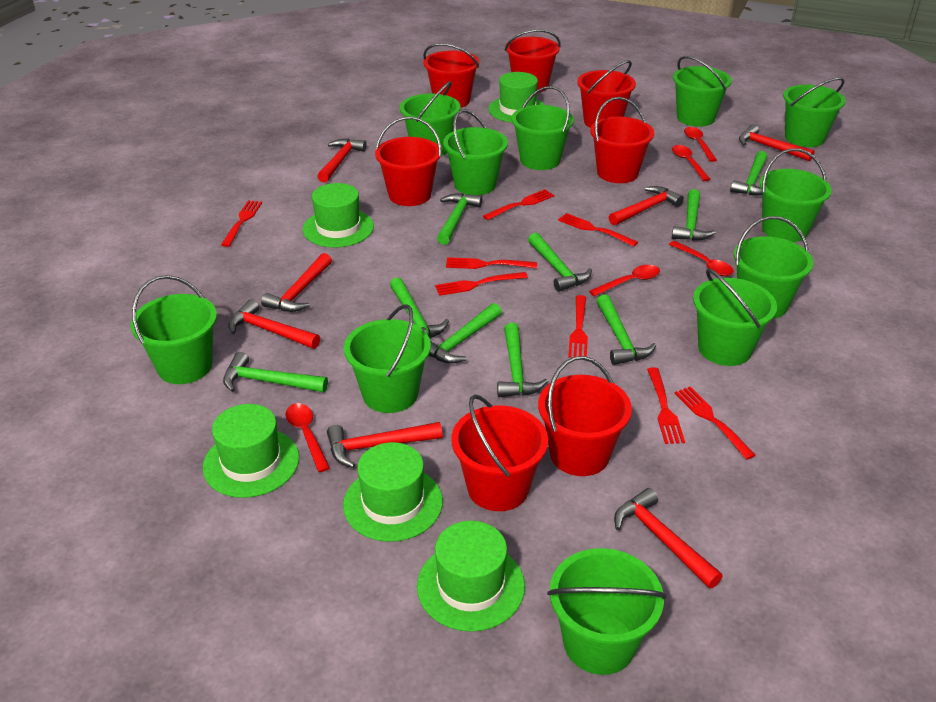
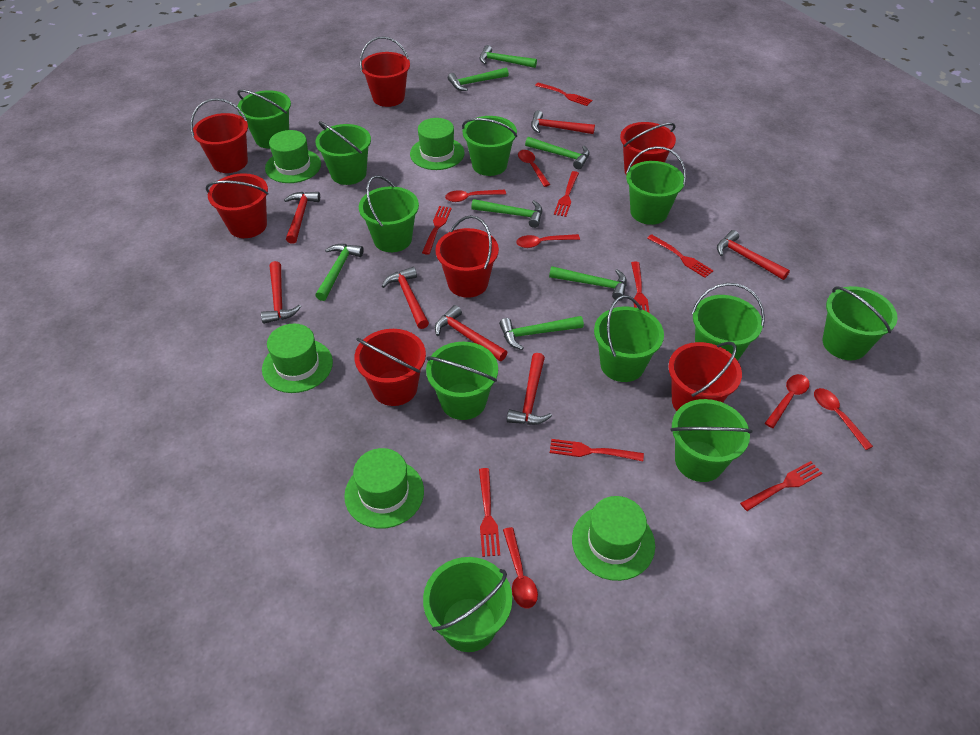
green hammer: [223,352,328,392] [390,278,449,338] [429,303,502,364] [437,193,482,245] [497,323,548,397] [528,233,592,292] [597,294,656,365] [672,189,716,241] [730,151,768,195] = 9 -> [315,244,364,301] [448,67,509,91] [471,199,542,228] [479,45,537,68] [499,316,584,350] [525,137,589,169] [549,266,627,301] = 7
red spoon: [285,403,330,472] [589,265,660,296] [669,241,734,276] [672,145,710,181] [684,127,717,162] = 5 -> [445,190,506,202] [503,527,538,608] [516,234,580,248] [518,150,550,187] [765,374,810,428] [814,388,873,450] = 6

